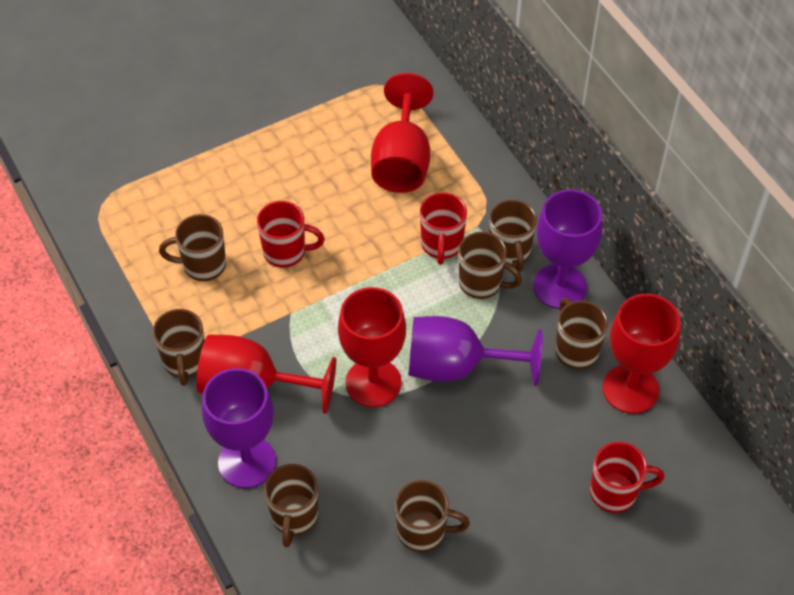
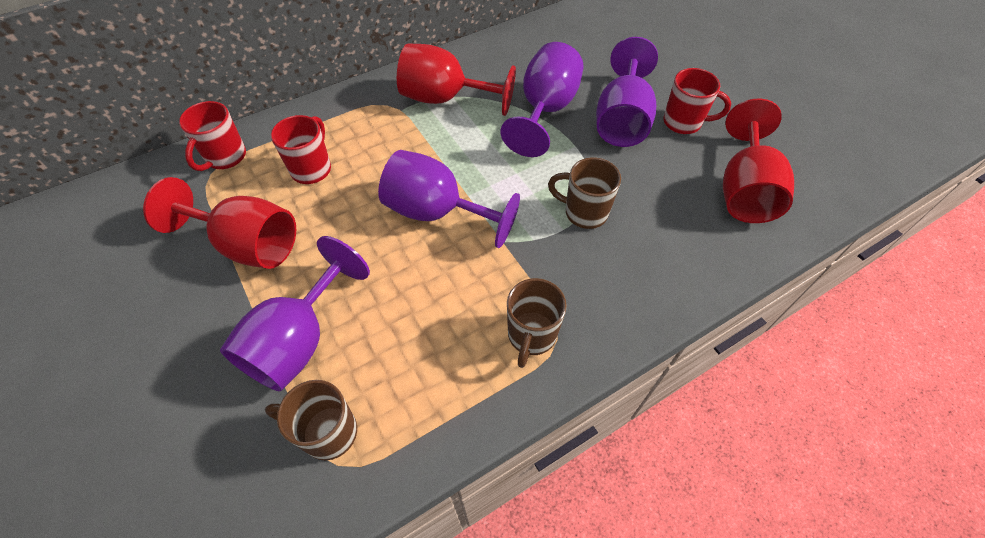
brown mug: [153,309,205,386] [159,214,226,281] [264,464,318,548] [395,480,470,552] [459,232,522,299] [489,200,537,272] [555,298,608,369] = 7 -> [265,380,357,460] [507,278,567,368] [548,157,621,229] = 3
purple goblet: [202,368,276,488] [409,316,542,386] [533,189,603,309] = 3 -> [220,236,370,391] [378,150,520,248] [500,42,584,157] [596,37,658,147] = 4
red goblet: [196,335,336,414] [338,287,406,407] [371,73,433,193] [603,294,681,414] = 4 -> [143,177,296,269] [397,43,516,116] [723,98,794,223] = 3

